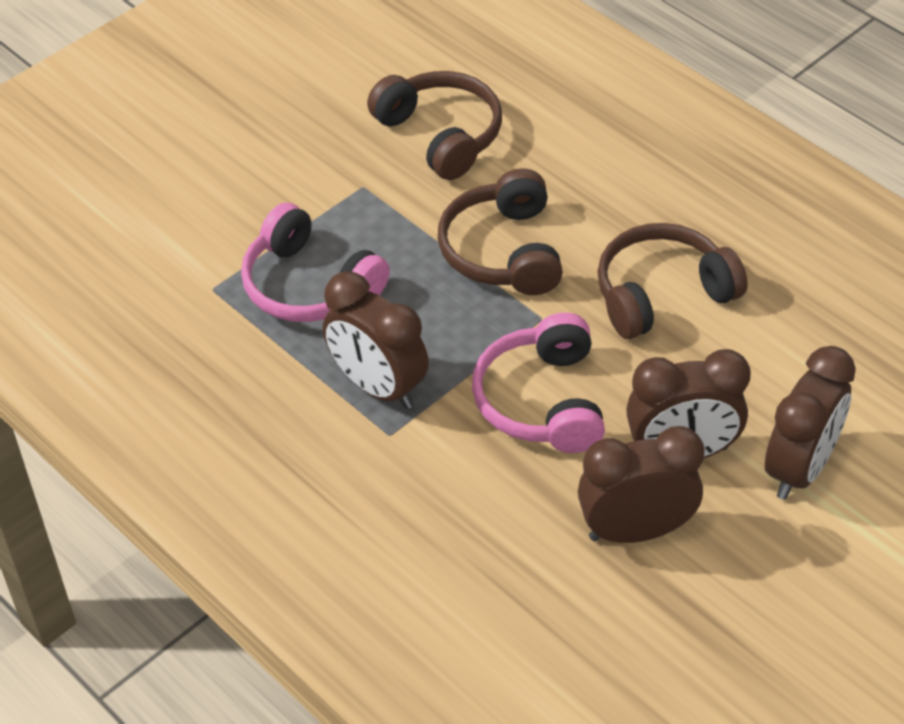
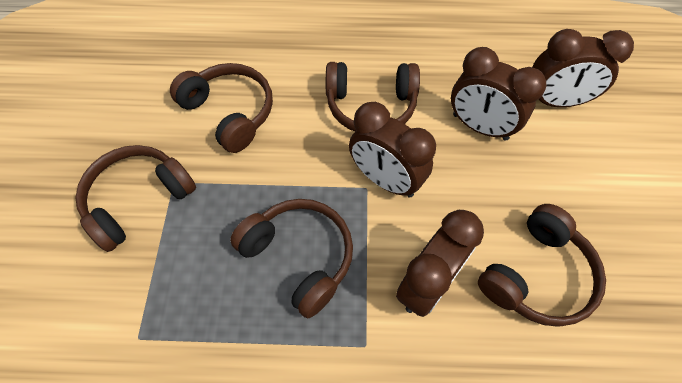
brown headphones: [367,71,502,180] [438,169,563,295] [597,223,748,339] = 3 -> [75,145,196,252] [170,63,273,153] [230,199,353,318] [326,62,420,131] [478,204,606,327] = 5
pink headphones: [241,203,390,322] [472,313,605,453] = 2 -> none = 0

